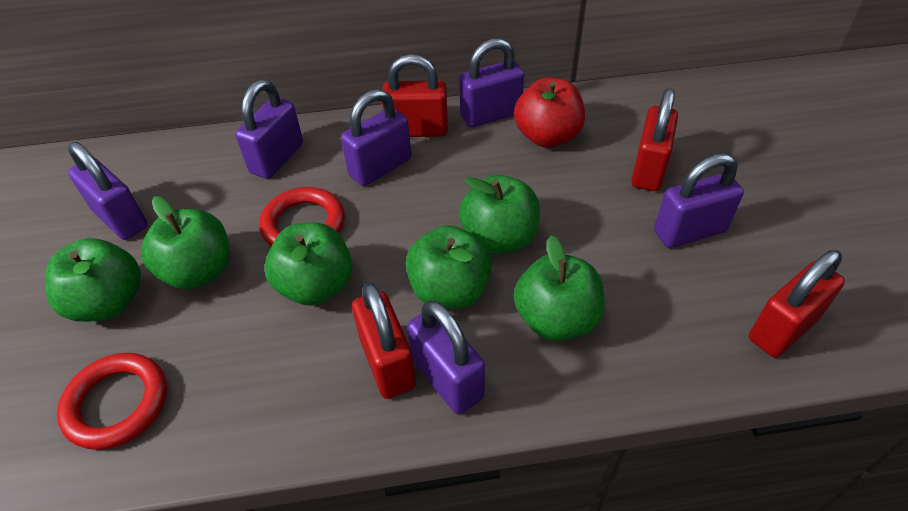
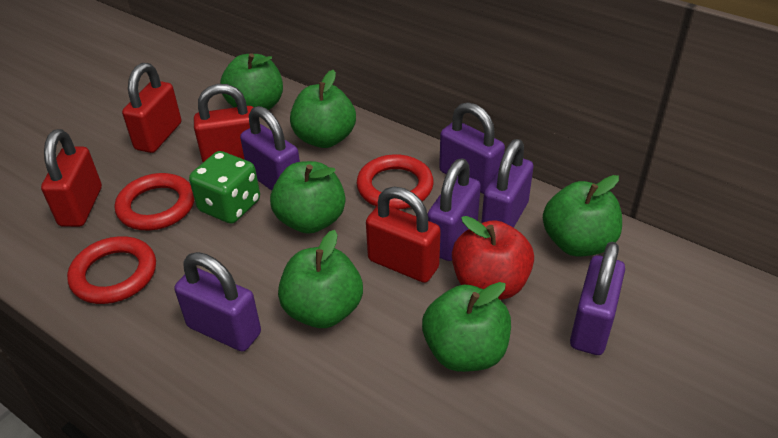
green dice: none = 0 -> [189,151,260,224] = 1
red ring: [57,353,167,450] [259,187,345,246] = 2 -> [67,236,156,304] [115,173,194,230] [357,154,434,210] = 3

